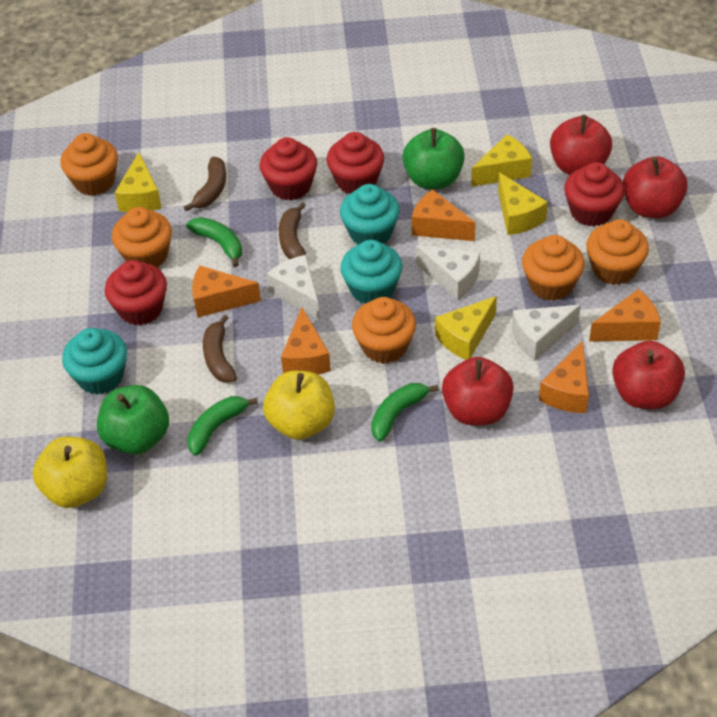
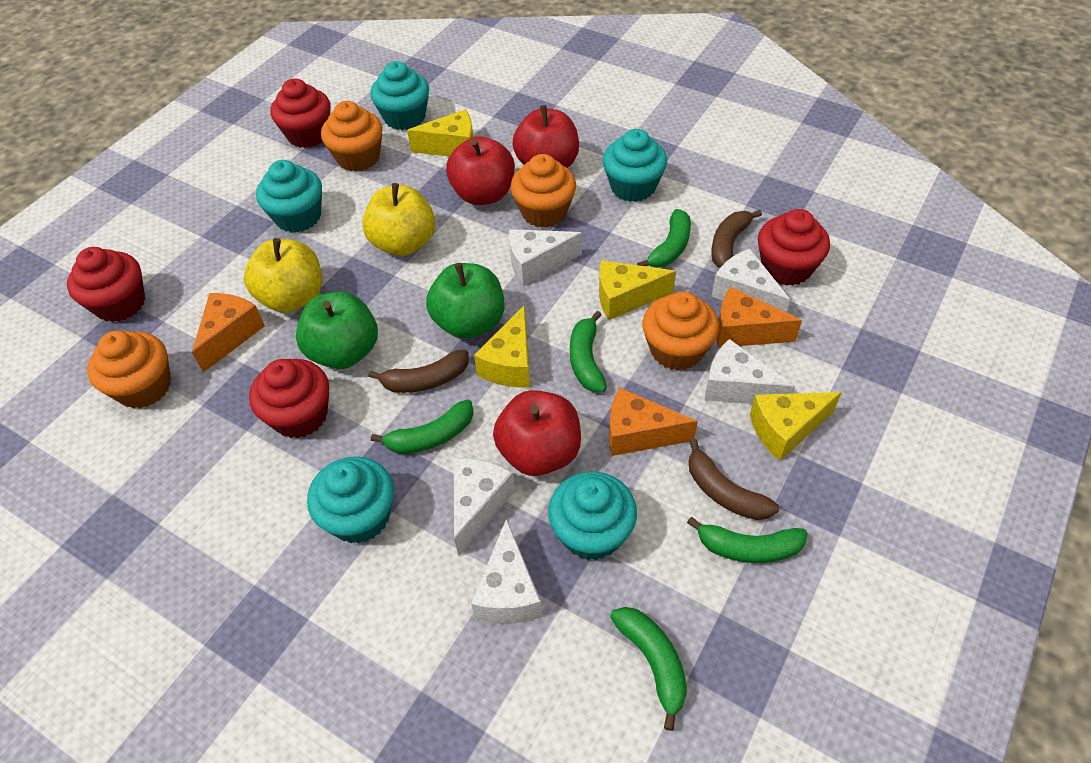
green banana: [186,217,242,267] [187,396,258,456] [371,383,439,441] = 3 -> [371,399,474,454] [570,311,607,392] [610,607,687,731] [637,209,691,268] [687,517,808,563] = 5
orange cheese: [192,266,261,317] [281,307,331,374] [412,189,475,241] [539,341,589,413] [589,289,661,342] = 5 -> [192,293,265,373] [609,387,698,456] [716,287,802,348] = 3
orange cupcake: [60,133,118,196] [112,207,172,268] [352,297,416,364] [522,235,585,301] [586,219,649,285] = 5 -> [87,330,171,409] [321,101,383,171] [511,154,576,228] [642,292,719,371] = 4
red apple: [442,357,514,425] [550,115,612,175] [612,341,685,409] [623,156,688,218] = 4 -> [446,136,515,205] [493,390,581,476] [512,105,579,168] = 3
turquoise cupcake: [62,328,127,395] [340,184,400,245] [340,240,402,303] = 3 -> [256,160,322,233] [307,456,394,544] [370,61,429,130] [548,471,637,560] [603,129,667,202] = 5
white cheese: [267,255,320,320] [415,245,480,301] [512,305,581,361] = 3 -> [454,458,515,556] [471,519,542,624] [509,229,582,286] [705,339,795,404] [711,248,790,313] = 5

